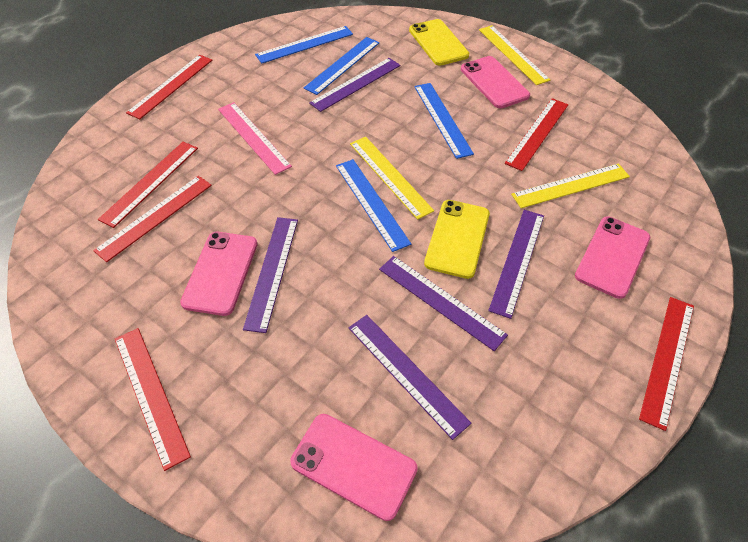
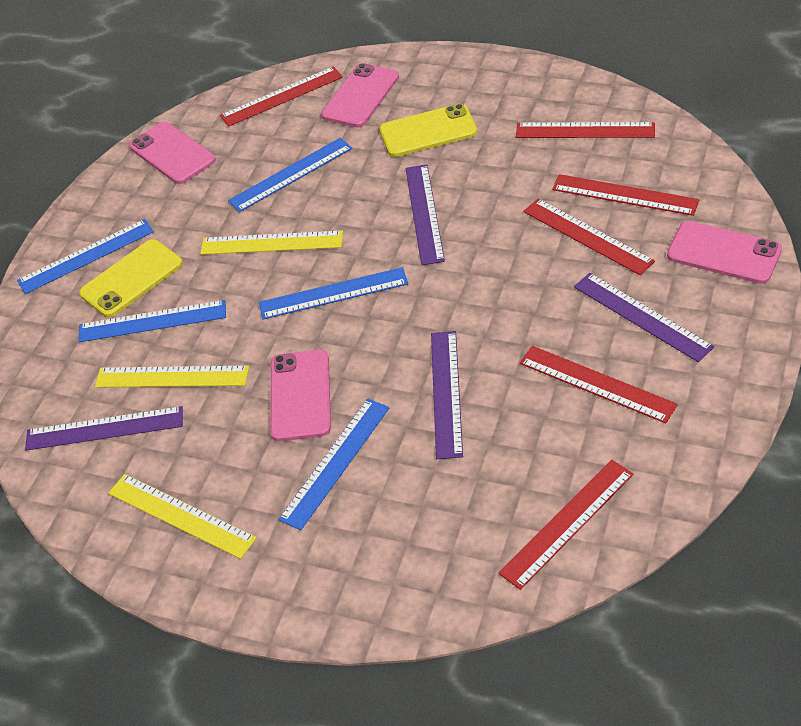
blue ruler: [255,26,353,64] [303,37,380,95] [336,159,411,252] [414,83,474,159] = 4 -> [17,219,154,294] [79,300,226,342] [228,138,352,212] [259,267,408,320] [278,399,389,530] = 5
pink ruler: [218,102,292,175] = 1 -> none = 0
purple ruler: [243,217,298,333] [309,58,401,112] [349,315,471,440] [379,256,508,351] [488,210,544,319] = 5 -> [25,406,183,451] [405,164,445,265] [431,331,463,459] [574,273,714,362] = 4

